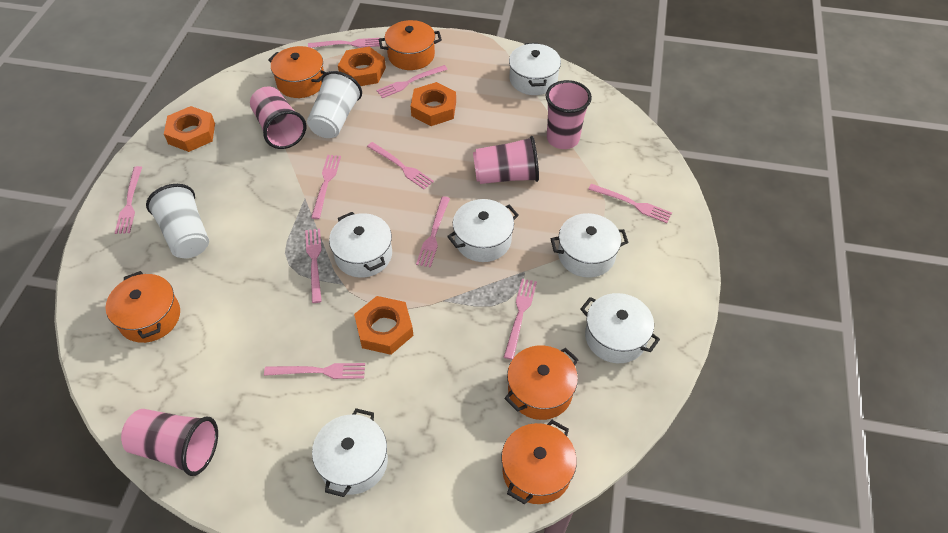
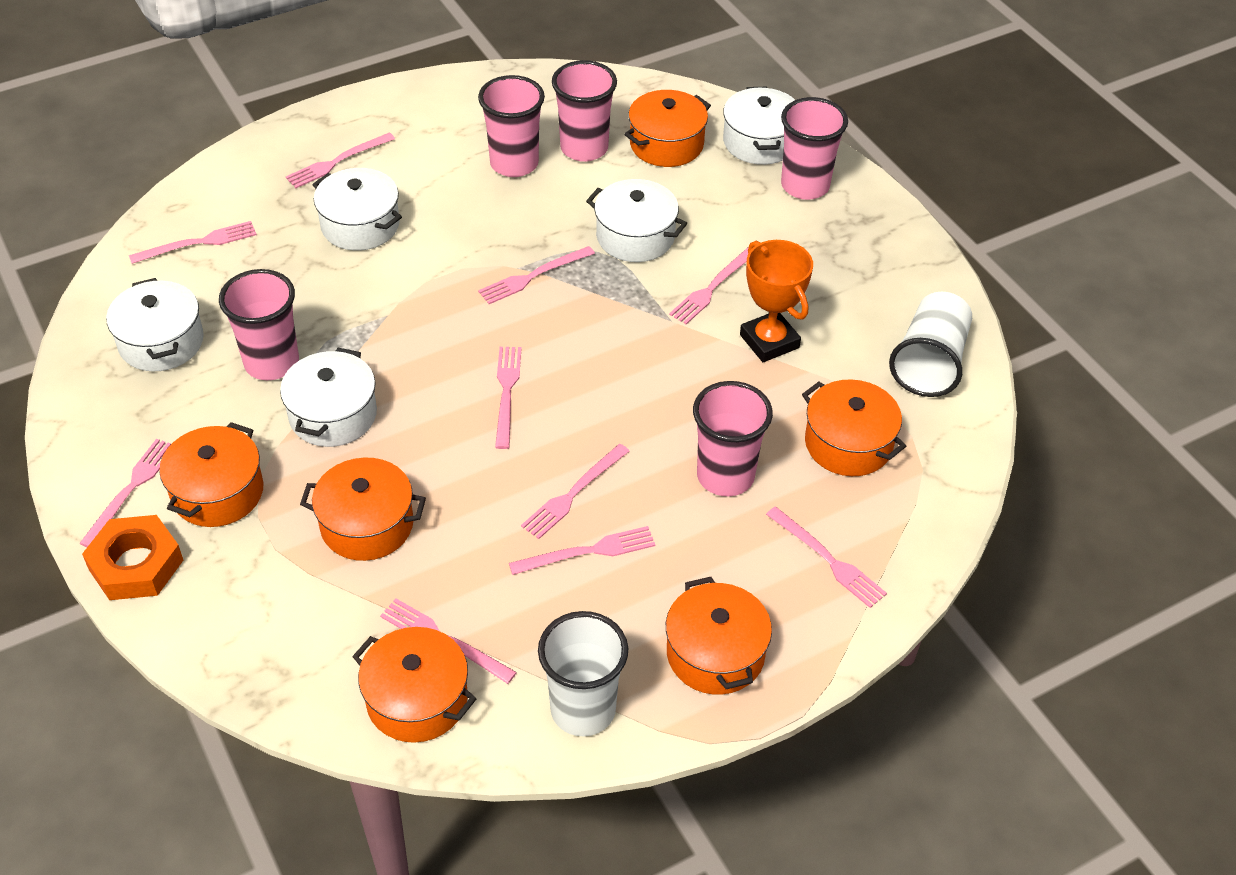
orange nut: [164,106,215,152] [338,47,386,86] [354,296,414,355] [411,82,456,126] = 4 -> [82,515,183,600] = 1
orange pot: [106,271,180,343] [268,46,326,98] [379,20,442,70] [501,420,577,504] [504,345,579,420] = 5 -> [159,422,263,527] [300,458,426,561] [352,627,476,743] [624,90,711,167] [666,577,772,695] [802,379,906,476] = 6
orange trophy: none = 0 -> [740,240,813,362] = 1
pink cup: [121,409,218,476] [250,86,306,149] [473,136,539,184] [546,80,592,149] = 4 -> [219,269,299,380] [478,75,545,177] [552,60,617,162] [693,381,773,496] [781,97,848,200] = 5
white pot: [312,408,388,497] [329,212,392,278] [447,199,519,262] [509,43,561,95] [551,213,629,278] [580,293,660,363] = 6 -> [106,278,204,372] [280,348,377,447] [312,168,402,251] [586,179,687,262] [723,87,795,165] = 5

